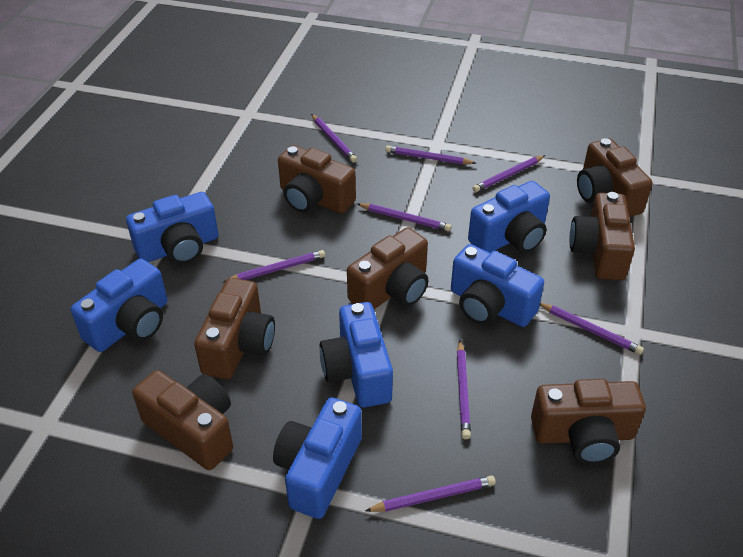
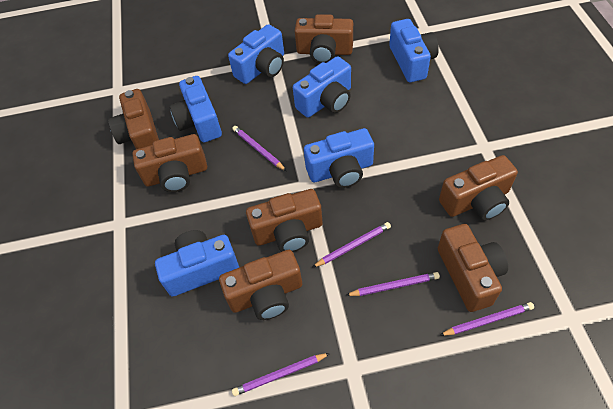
purple pencil: [222,250,325,283] [311,114,357,163] [357,203,452,231] [365,475,496,512] [385,145,476,164] [457,340,471,439] [472,155,545,192] [540,303,644,355] = 8 -> [232,126,286,171] [232,353,330,396] [312,222,391,268] [345,272,440,296] [439,302,534,336] = 5

